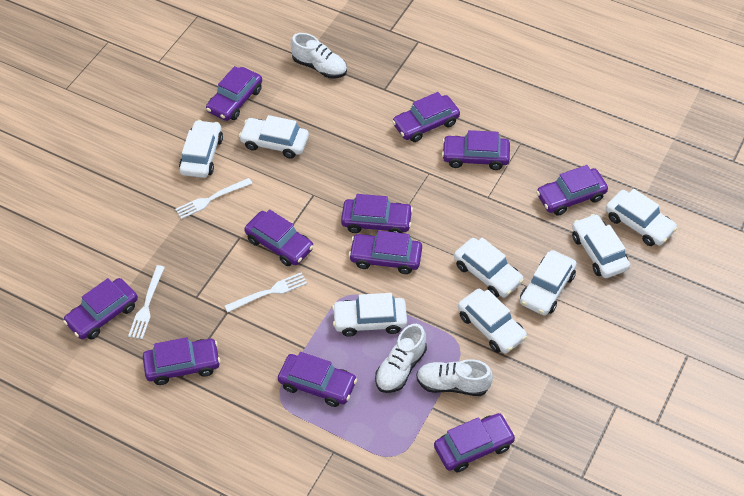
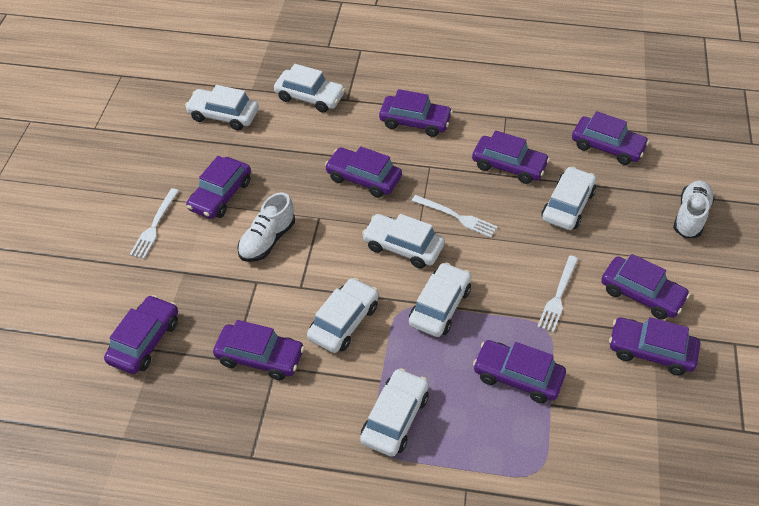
purple car: [63,278,138,340] [143,337,220,385] [206,66,262,121] [244,209,314,266] [278,352,357,407] [341,194,413,233] [349,231,422,274] [392,92,460,142] [434,413,516,472] [442,130,510,170] [536,165,608,216] = 11 -> [104,295,178,374] [186,156,251,219] [213,320,305,380] [325,146,402,198] [379,89,453,137] [472,130,550,184] [473,340,566,403] [572,111,649,165] [601,254,690,320] [609,317,700,375] = 10
white car: [179,120,223,178] [239,115,309,159] [332,293,407,337] [454,238,524,298] [458,289,527,353] [520,250,577,315] [572,214,630,278] [606,189,678,246] = 8 -> [185,85,259,130] [274,64,346,113] [307,278,379,353] [360,368,429,457] [362,214,445,269] [409,262,472,337] [542,167,596,230] = 7
white shoe: [291,33,347,79] [375,324,427,393] [416,359,493,396] = 3 -> [237,192,295,262] [673,180,715,238] = 2

